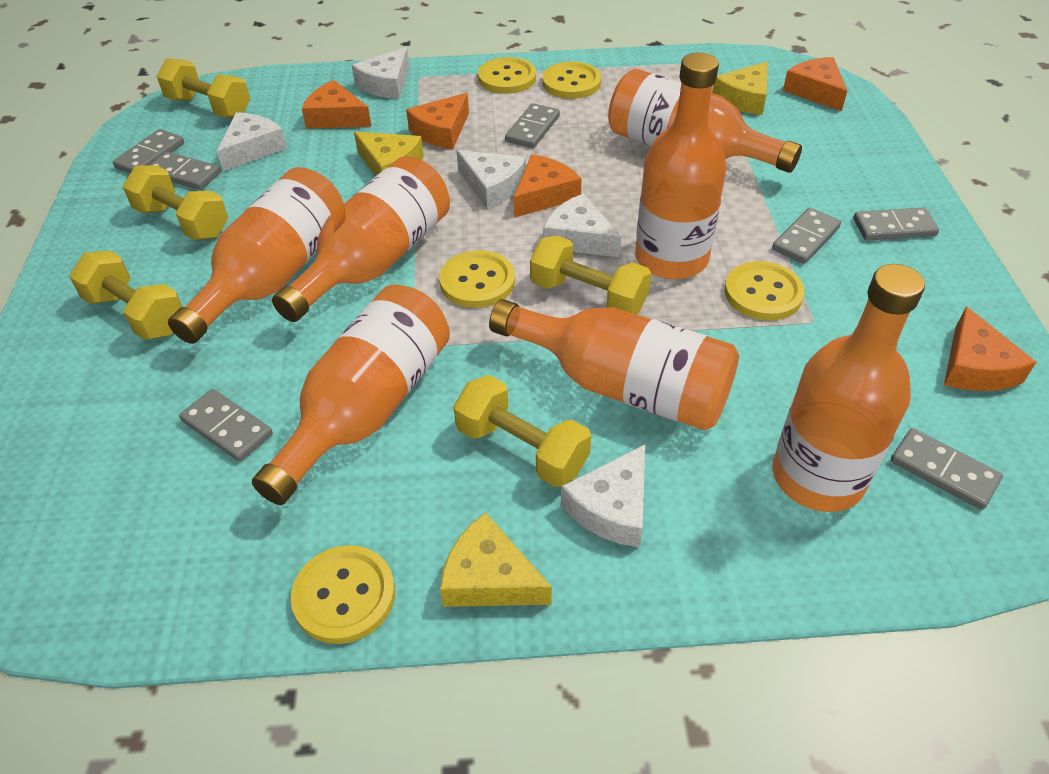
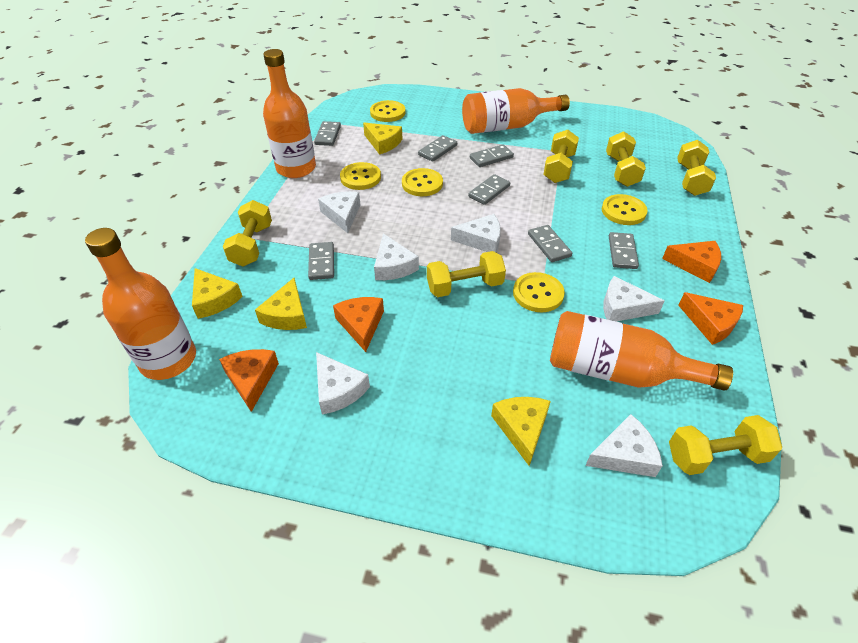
orange bottle: [168,167,344,344] [252,285,450,505] [272,156,450,322] [489,299,739,430] [608,69,802,173] [635,52,726,279] [772,264,925,512] = 7 -> [85,228,196,380] [263,49,316,178] [462,88,570,134] [550,311,733,391] = 4
orange cheese: [302,80,372,129] [406,93,469,149] [514,154,582,218] [783,57,847,111] [944,306,1036,391] = 5 -> [219,349,279,412] [333,297,384,352] [662,241,721,283] [678,292,743,345] = 4
white cheese: [217,112,287,171] [352,47,409,99] [456,150,526,209] [543,194,621,257] [561,444,646,547] = 5 -> [316,352,370,415] [318,191,361,233] [374,233,419,280] [451,214,501,253] [585,414,663,477] [603,276,665,321] = 6
yellow cheese: [354,132,424,176] [440,512,552,607] [712,61,768,115] = 3 -> [192,268,243,319] [255,278,307,330] [363,123,402,155] [491,397,551,466] = 4
yellow dumbbell: [69,251,182,340] [123,165,228,240] [157,58,250,118] [453,375,591,487] [530,235,651,314] = 5 -> [223,200,272,267] [427,251,506,297] [543,130,579,183] [606,131,646,187] [669,415,782,475] [677,140,716,196] = 6

